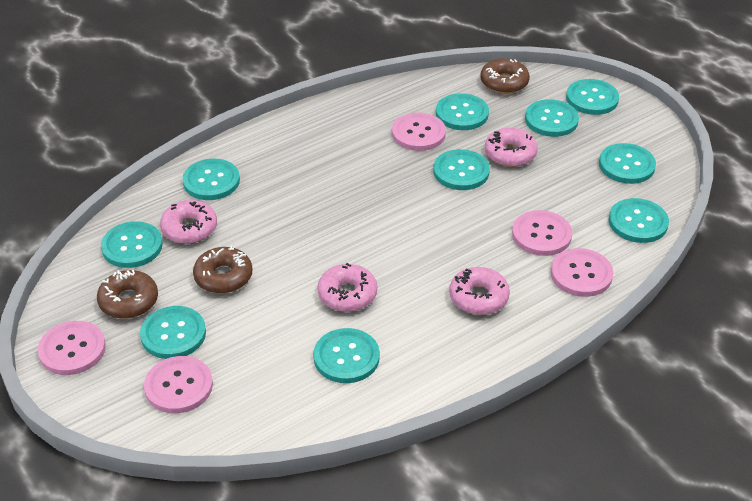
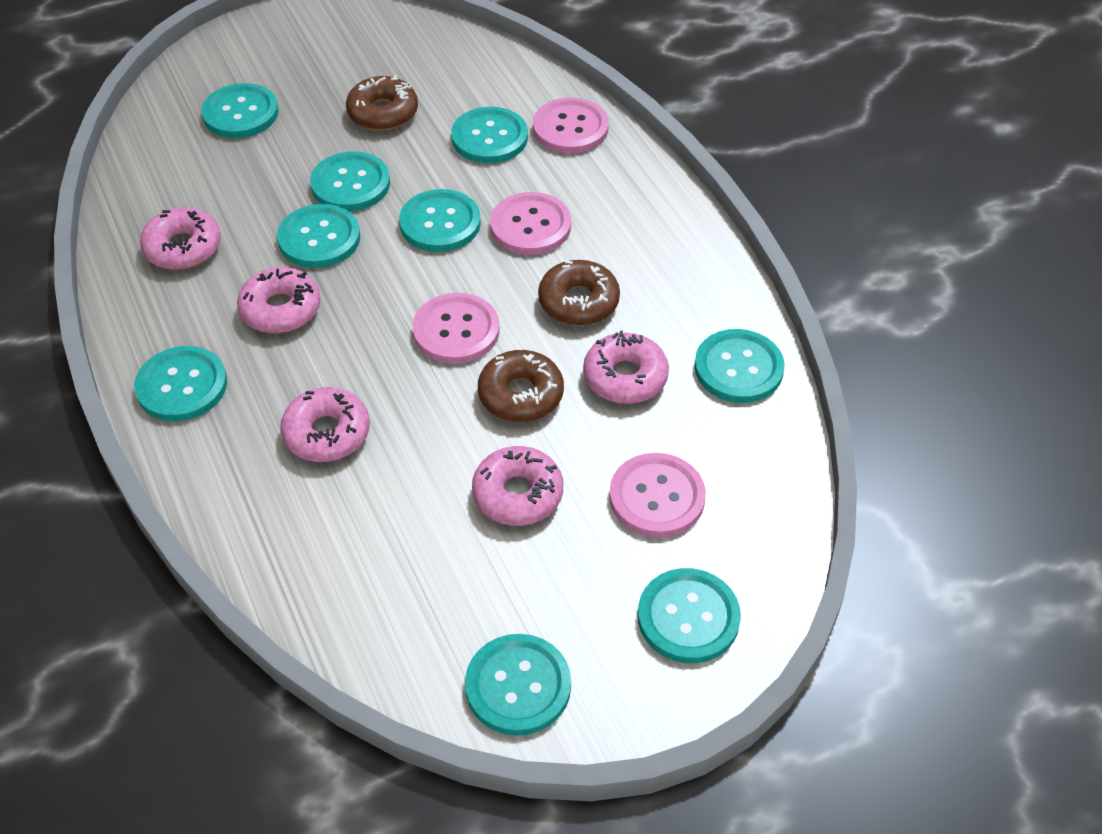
pink button: [38,321,106,375] [144,356,213,413] [392,113,446,151] [512,210,572,256] [551,248,613,297] = 5 -> [412,293,500,364] [490,192,571,255] [533,98,609,154] [609,453,706,538] = 4
pink donut: [160,200,217,244] [317,263,377,312] [449,267,510,315] [485,128,538,167] = 4 -> [140,207,221,270] [237,267,321,333] [280,387,370,462] [472,446,563,526] [583,330,669,404] = 5
turquoise button: [101,221,163,268] [140,306,206,359] [182,159,240,200] [313,328,380,383] [433,149,490,190] [436,93,489,130] [525,99,579,137] [566,79,619,115] [599,143,656,184] [608,198,669,243] = 10 -> [134,346,227,421] [201,83,279,138] [277,204,360,268] [310,151,390,211] [399,189,481,252] [451,107,528,163] [465,634,571,736] [638,568,741,663] [694,329,785,403] = 9

